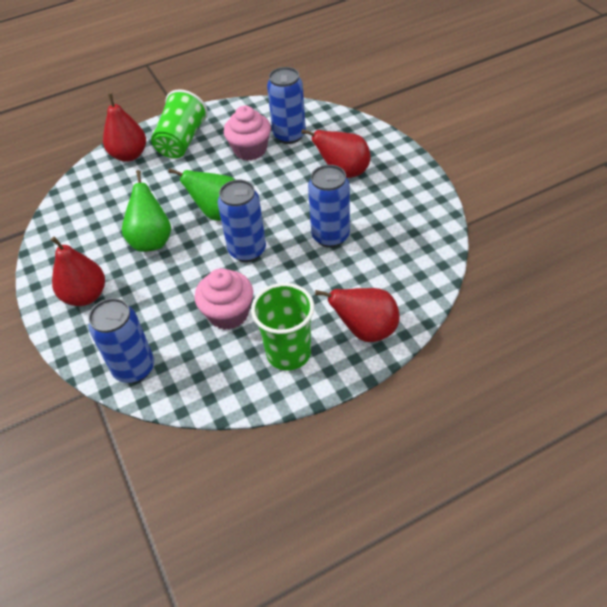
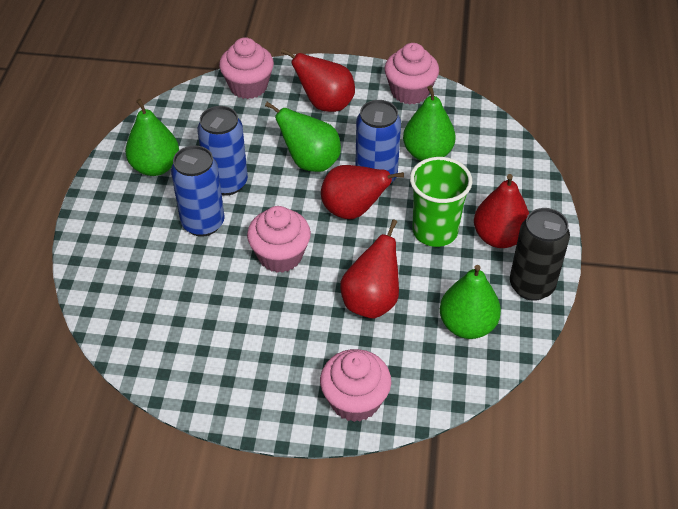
black can: none = 0 -> [510,208,570,301] = 1
blue can: [88,298,154,383] [218,180,266,262] [267,67,306,144] [308,165,350,248] = 4 -> [171,146,225,237] [197,106,248,196] [355,100,401,183] = 3
green cup: [151,89,208,158] [251,283,314,370] = 2 -> [410,157,473,247] = 1
green pear: [122,170,171,252] [168,168,235,221] = 2 -> [125,99,179,176] [265,102,341,172] [403,85,456,161] [440,265,501,339] = 4
pink cupcake: [194,268,253,330] [224,105,271,161] = 2 -> [219,37,274,99] [247,206,311,273] [320,349,391,422] [385,43,439,104] = 4

